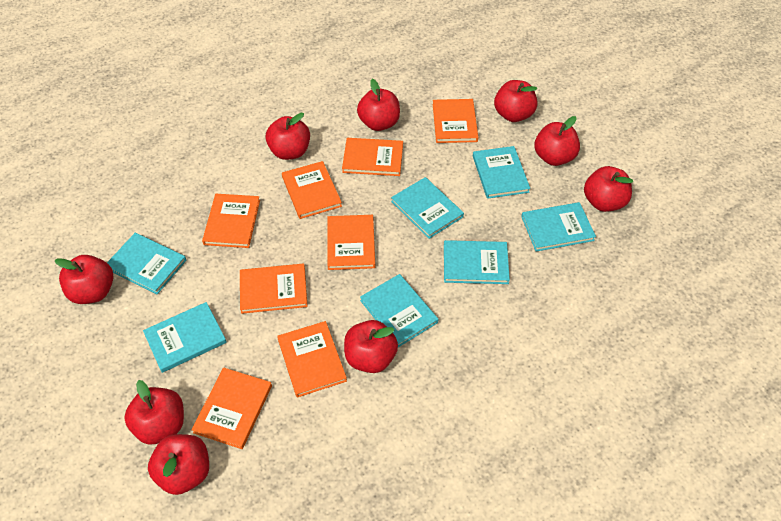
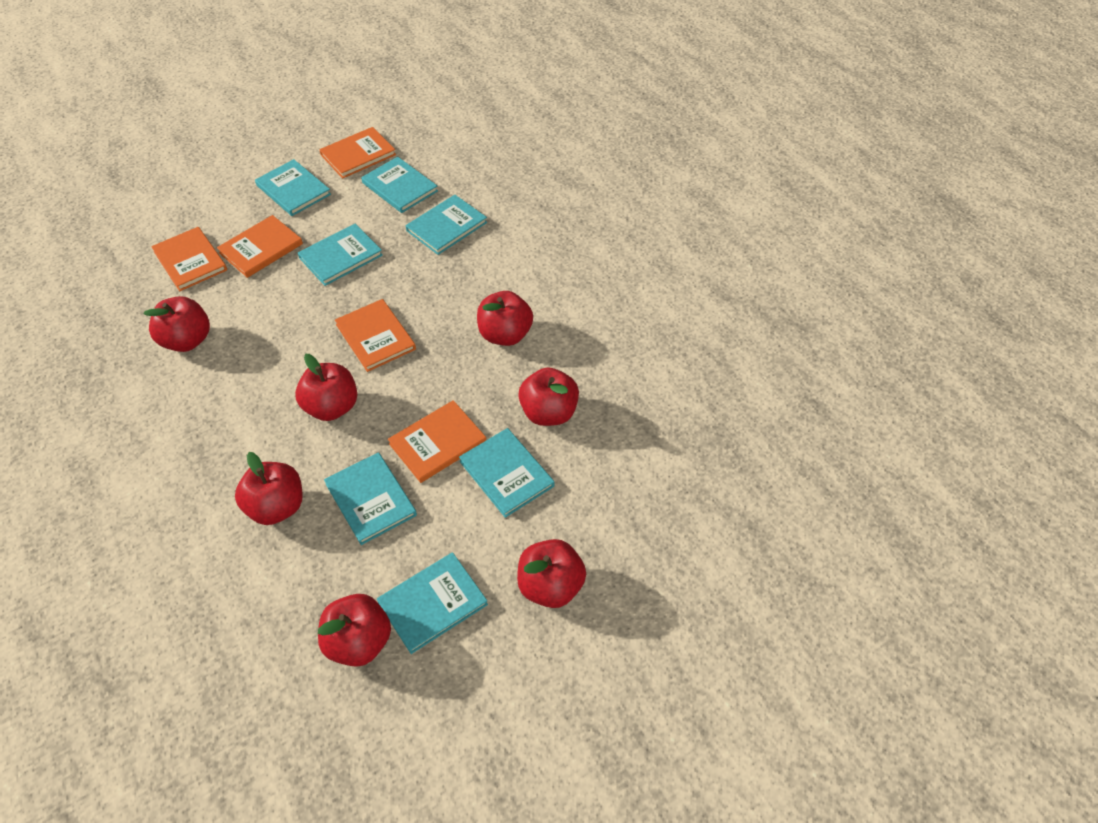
orange book: [191,367,272,449] [202,194,260,248] [240,264,307,314] [277,321,347,398] [282,161,342,219] [327,215,375,270] [342,138,403,176] [433,99,479,143] = 8 -> [151,227,227,291] [217,215,303,278] [319,127,396,179] [335,299,416,372] [388,400,486,483] = 5
red apple: [55,255,114,304] [124,380,184,445] [148,434,209,495] [266,113,310,160] [344,320,398,373] [357,79,400,131] [494,80,538,122] [534,116,580,166] [584,166,633,212] = 9 -> [144,296,210,352] [235,452,303,525] [295,354,357,421] [318,594,391,667] [477,291,533,346] [517,539,586,608] [518,367,579,426] = 7

